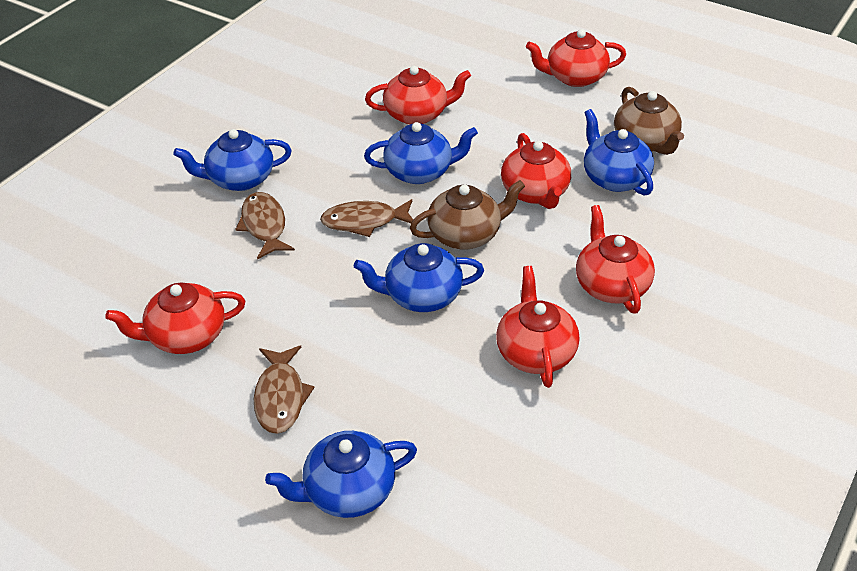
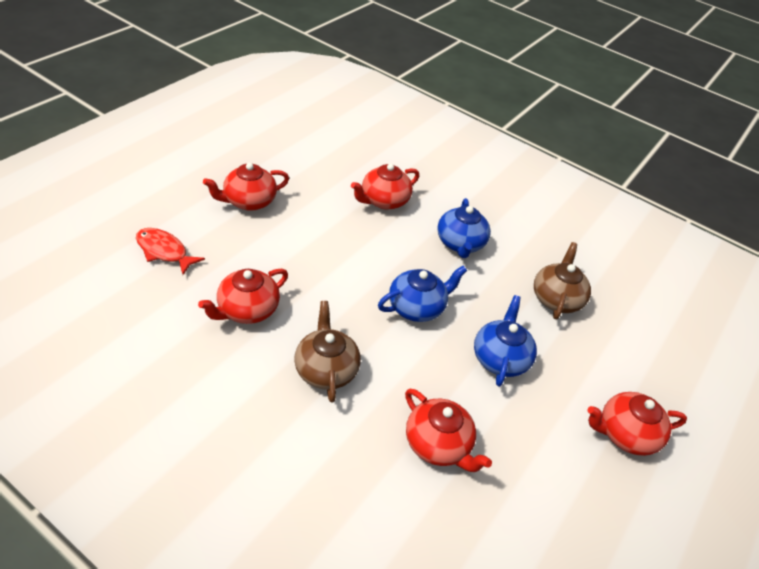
blue teapot: [173,129,292,191] [265,431,417,518] [354,243,484,312] [364,122,478,184] [584,109,654,196] = 5 -> [378,266,467,322] [437,198,491,258] [474,295,537,387] = 3
brown fish: [235,192,295,260] [254,345,315,434] [320,199,413,237] = 3 -> none = 0
red fish: none = 0 -> [136,228,205,275] = 1
red teapot: [105,282,245,354] [365,66,471,125] [496,266,579,388] [501,133,571,209] [526,29,626,87] [576,205,655,314] = 6 -> [198,269,288,324] [203,163,289,211] [351,164,419,210] [405,388,492,472] [587,392,687,456] = 5

